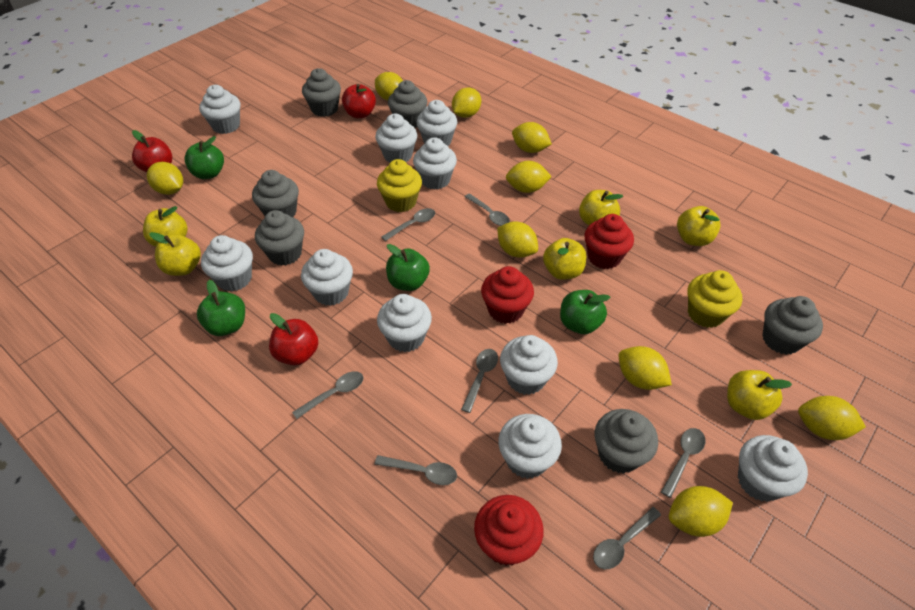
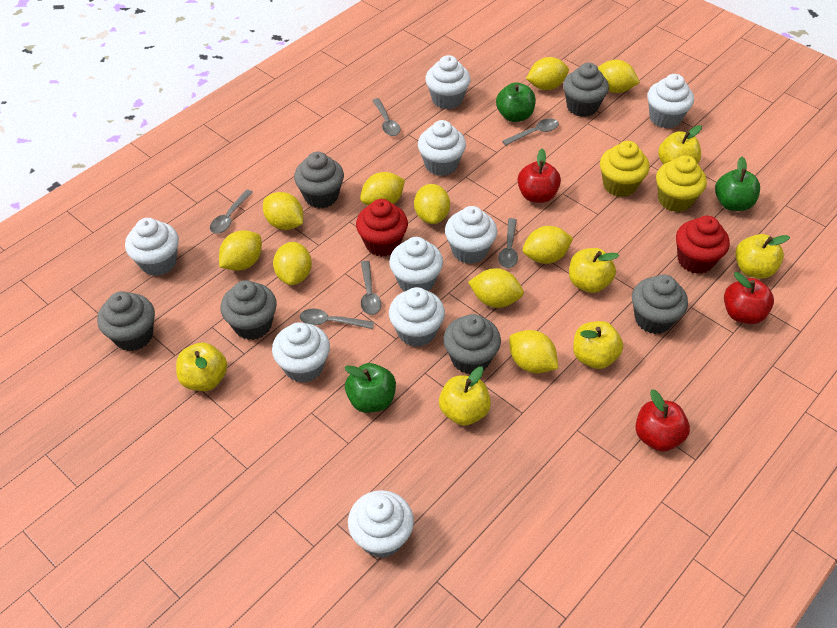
green apple: [184,136,224,179] [197,280,245,336] [386,244,430,291] [560,290,611,334] = 4 -> [344,363,396,413] [496,82,536,122] [715,157,760,211] = 3
grey spoon: [292,371,363,419] [374,455,457,485] [381,208,435,241] [461,349,498,413] [465,194,510,226] [593,507,661,569] [661,428,705,498] = 7 -> [210,189,253,234] [300,309,374,329] [361,261,381,315] [372,98,401,136] [498,218,518,268] [502,118,559,146] = 6
red cupcake: [474,495,544,566] [481,266,534,324] [584,214,634,269] = 3 -> [356,199,408,257] [676,216,730,274] = 2
white cupcake: [199,85,240,134] [201,235,253,292] [301,249,353,306] [375,114,417,163] [377,294,432,352] [413,137,457,190] [416,100,457,146] [498,414,562,479] [500,335,558,395] [738,435,808,502] = 10 -> [125,218,179,276] [272,322,330,383] [348,490,414,558] [389,237,443,291] [389,287,445,347] [418,120,466,176] [425,55,471,110] [445,206,497,264] [647,74,694,128] = 9
yellow lemon: [147,162,183,195] [375,72,403,100] [452,87,481,118] [497,221,538,258] [506,161,552,193] [512,122,552,153] [619,346,672,390] [669,486,733,537] [798,396,866,440] = 9 -> [219,230,262,271] [263,192,303,230] [273,242,312,285] [360,172,405,205] [414,184,450,224] [468,268,524,308] [509,330,558,373] [523,226,573,264] [526,57,569,90] [598,60,640,93] = 10

